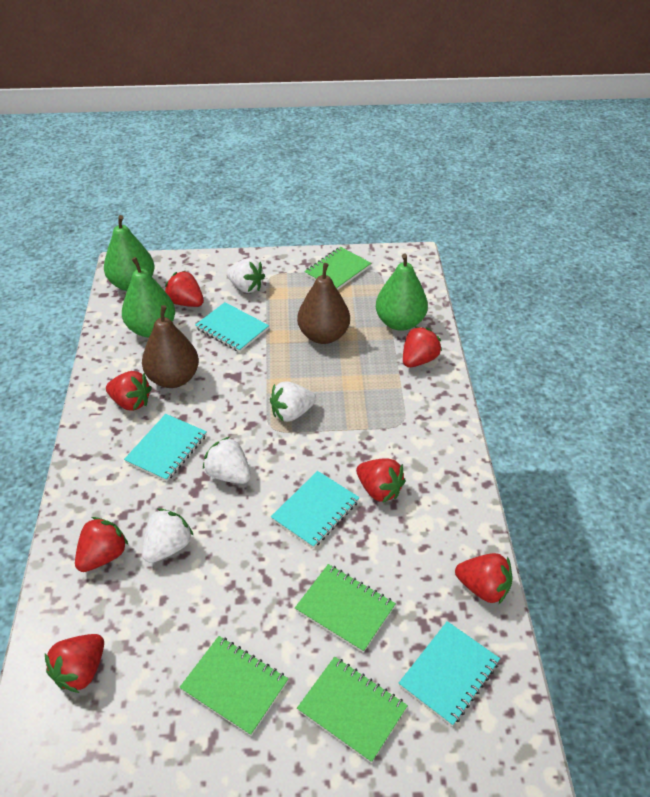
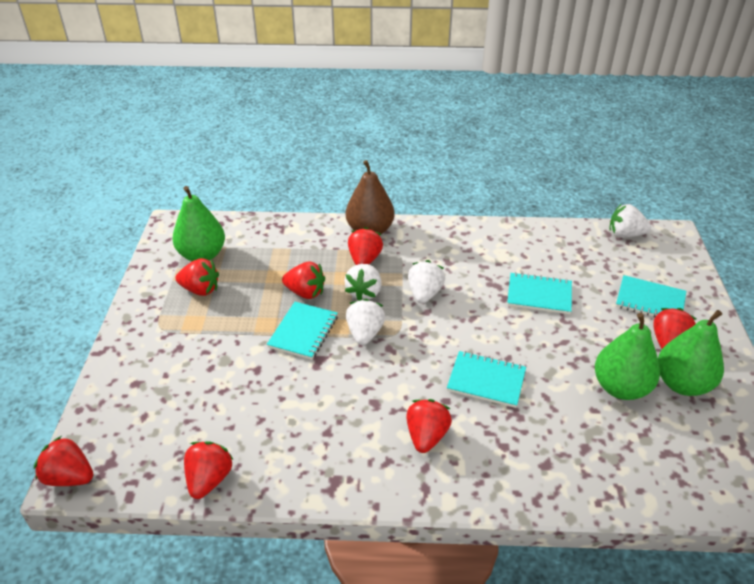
brown pear: [142,305,199,388] [297,263,350,344] = 2 -> [346,160,395,234] = 1
green notebook: [179,636,288,736] [295,564,396,653] [297,657,408,763] [304,247,371,290] = 4 -> none = 0

